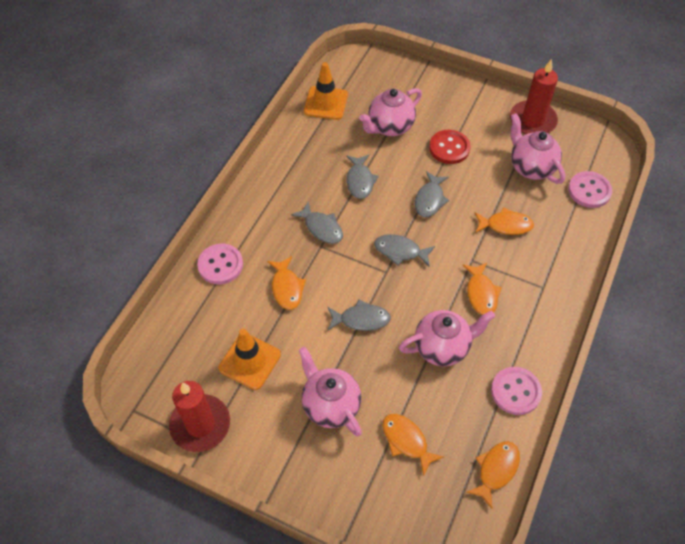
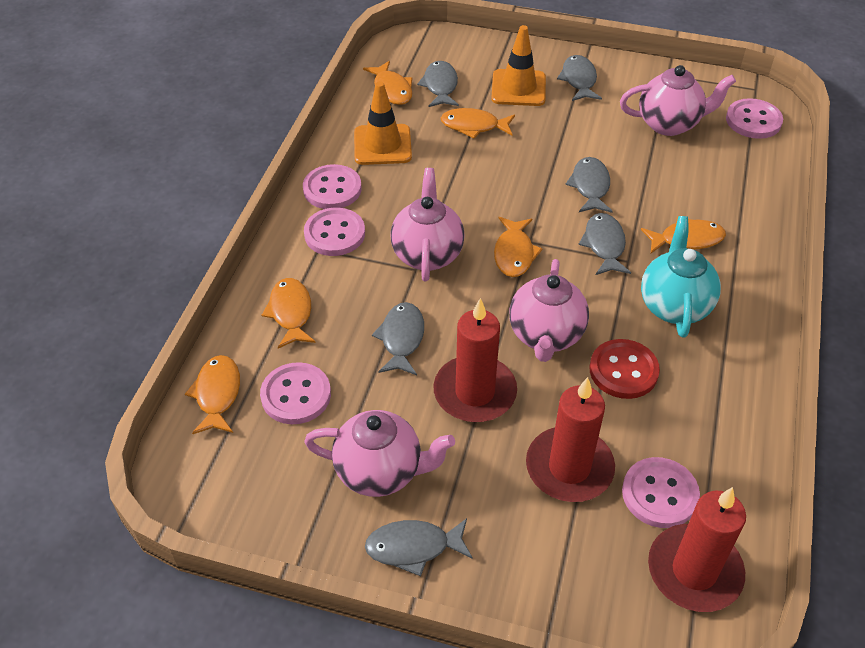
grey fish: [291,201,343,244] [328,300,391,331] [346,155,379,199] [374,234,435,266] [415,171,449,217] = 5 -> [365,518,473,576] [372,302,424,375] [417,61,459,107] [557,55,602,101] [565,157,613,213] [578,213,631,275] = 6
orange fish: [267,256,306,310] [382,414,444,476] [463,263,502,315] [466,441,520,509] [475,207,534,235] = 5 -> [185,355,240,434] [261,278,316,348] [363,61,412,105] [441,108,515,138] [494,217,543,277] [641,216,726,253] = 6
pink button: [197,244,243,284] [491,367,542,415] [568,171,612,208] = 3 -> [260,362,331,424] [303,164,362,209] [304,208,365,256] [622,457,700,528] [726,98,783,139] = 5
red candle: [169,381,230,452] [510,59,558,134] = 2 -> [434,298,517,422] [526,377,615,502] [648,487,746,612] = 3
turquoise teapot: none = 0 -> [641,216,721,338] = 1

